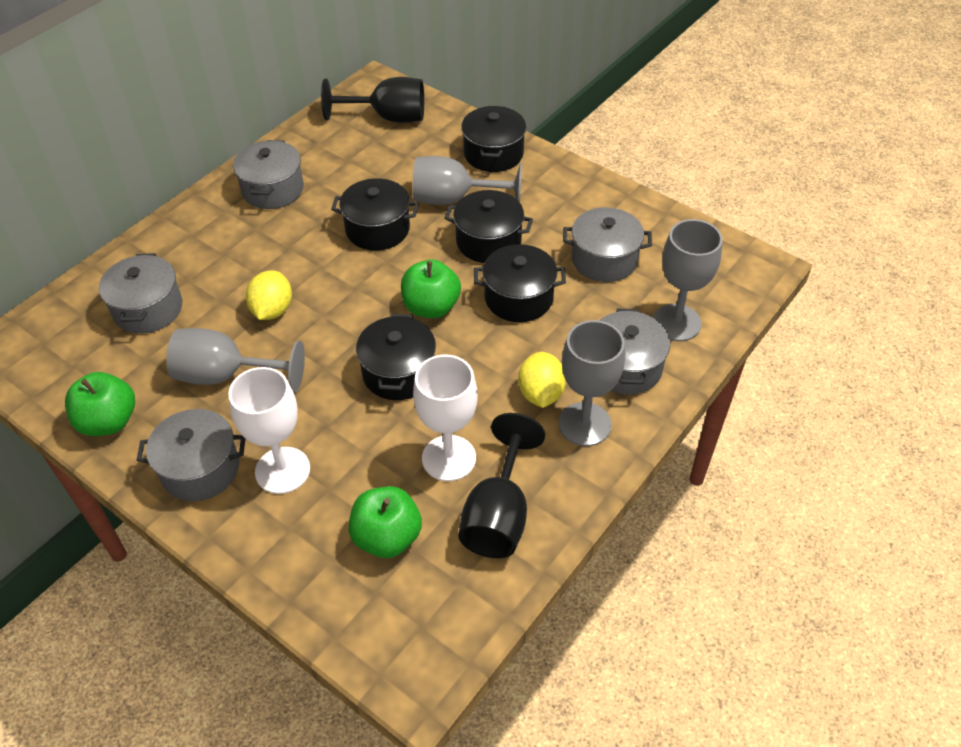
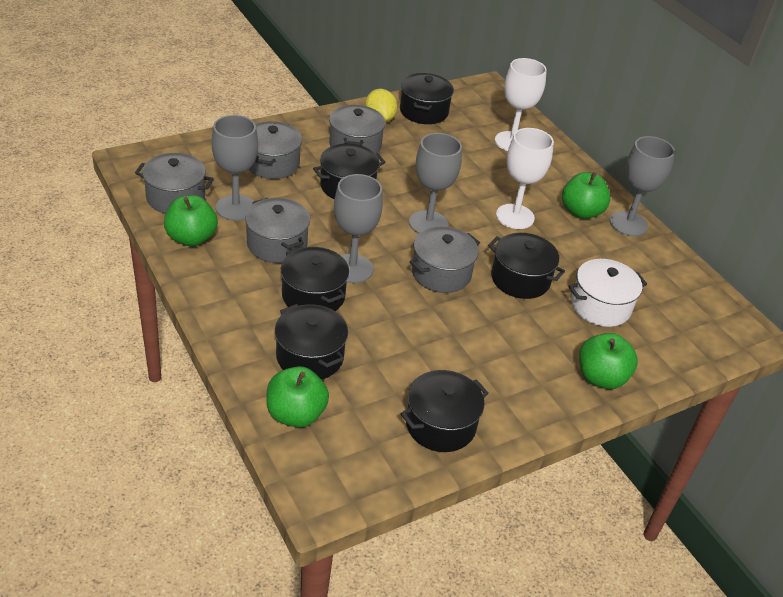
black goblet: [321,77,424,123] [459,413,545,558] = 2 -> none = 0
black pot: [331,178,419,250] [356,314,436,400] [445,190,533,263] [461,106,526,172] [474,244,566,322] = 5 -> [275,304,348,380] [281,247,349,311] [313,143,385,199] [400,73,454,124] [401,370,489,452] [488,233,565,299] = 6
green apple: [65,372,135,436] [348,486,422,558] [401,259,461,318] = 3 -> [164,195,218,246] [267,366,329,428] [562,172,611,219] [579,333,638,389] = 4
white pot: none = 0 -> [568,259,647,327] = 1
yellow lemon: [246,271,292,320] [518,352,566,408] = 2 -> [365,89,397,122] = 1

